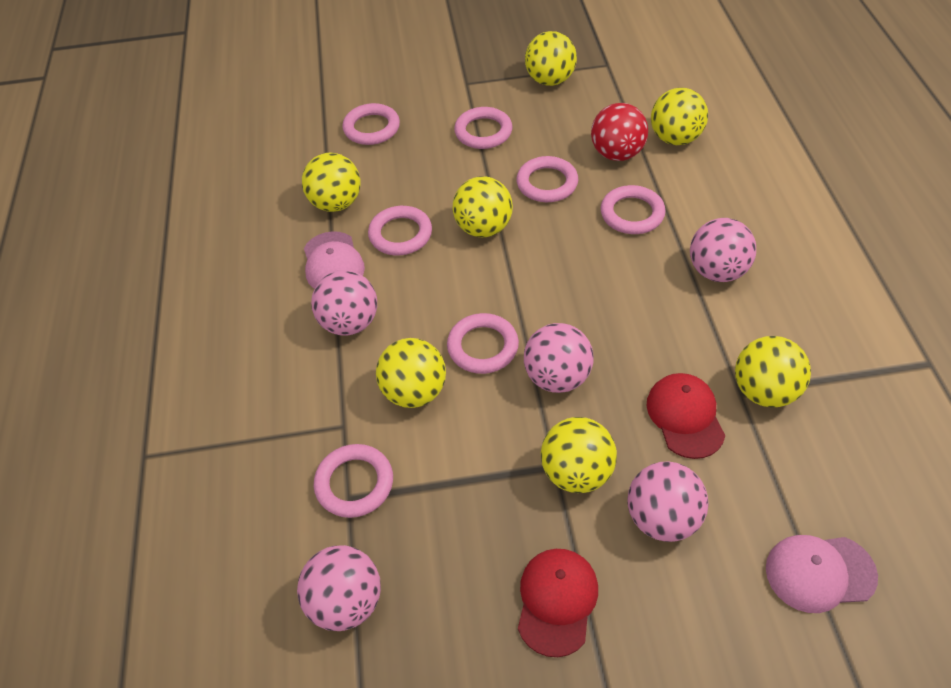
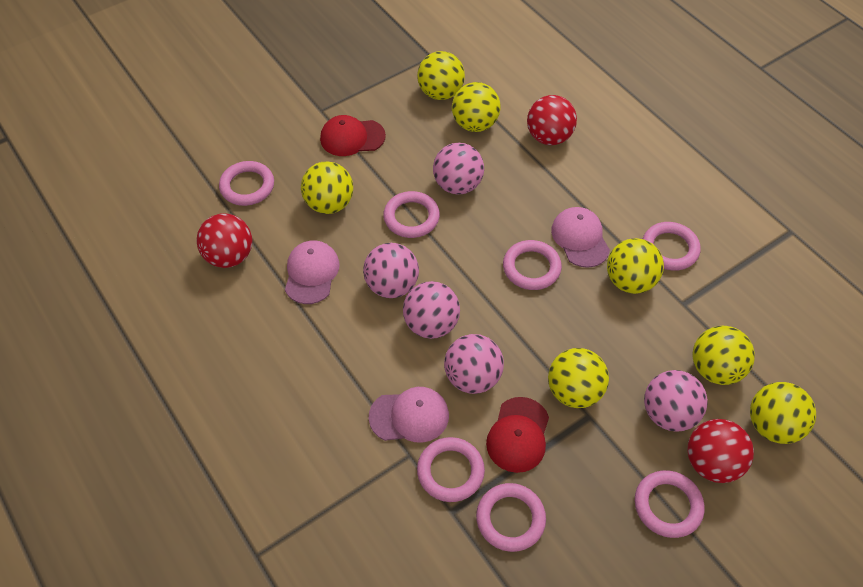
pink cap: [304,231,365,289] [766,535,878,613] = 2 -> [285,240,340,304] [369,387,449,443] [551,207,610,268] = 3
red ball: [591,103,648,161] = 1 -> [196,214,252,268] [527,95,577,145] [687,419,754,483] = 3

